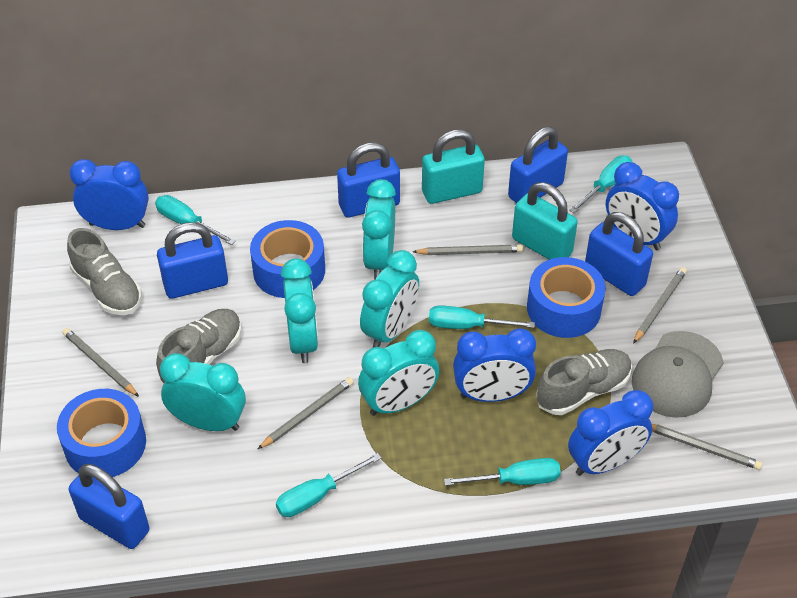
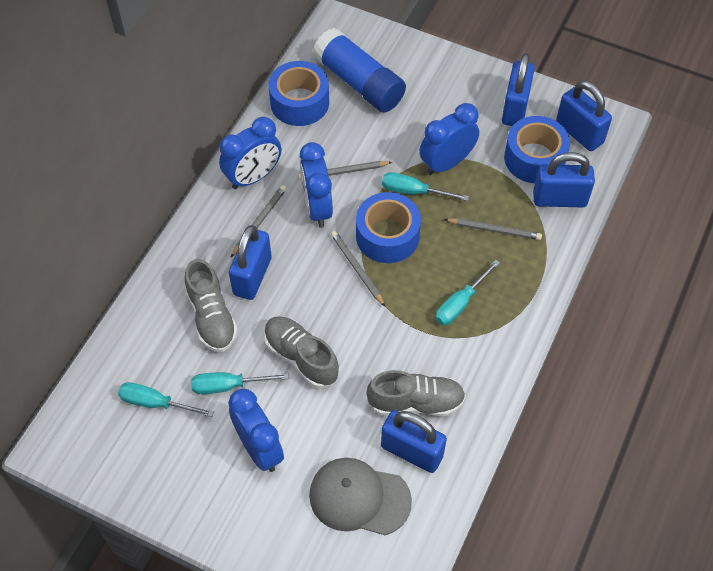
blue glue stick: none = 0 -> [313,28,406,113] = 1
grey pencil: [62,328,139,397] [258,377,354,449] [413,245,523,255] [633,267,687,344] [652,424,763,470] = 5 -> [230,185,287,258] [298,161,392,180] [331,231,385,307] [444,218,542,240] = 4
turquoise clock: [160,353,246,431] [281,258,318,363] [358,330,439,416] [360,250,419,347] [362,179,396,279] = 5 -> none = 0
turquoise padlock: [422,129,485,204] [512,182,578,260] = 2 -> none = 0
turquoise screwdriver: [155,195,236,245] [276,453,381,517] [429,305,535,329] [444,458,561,486] [569,155,632,213] = 5 -> [118,382,214,417] [191,372,289,394] [382,172,469,201] [435,260,500,325] = 4

